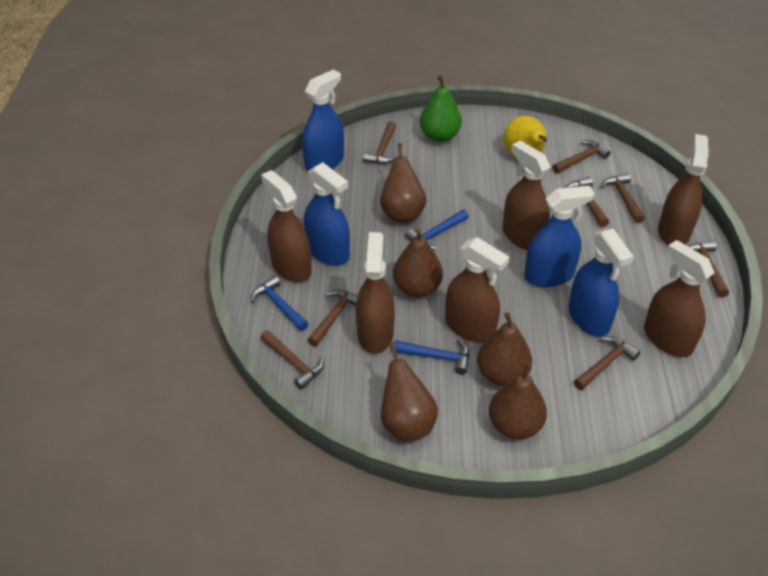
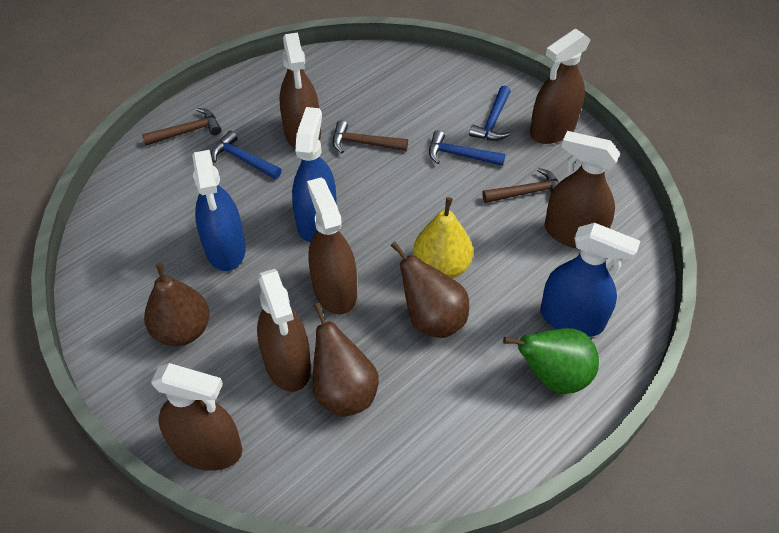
blue spray bottle: [302,69,344,171] [304,162,350,266] [524,186,595,287] [568,229,634,337] = 4 -> [192,150,246,271] [292,107,337,242] [540,223,640,337] = 3
brown hammer: [260,330,324,389] [308,289,358,347] [363,121,396,164] [552,140,611,174] [565,177,609,227] [574,336,640,390] [600,173,645,223] [688,241,729,298] = 8 -> [142,108,221,146] [333,120,408,153] [482,168,559,203] = 3
brown pear: [380,143,427,222] [381,342,438,441] [393,229,443,297] [477,312,532,386] [489,363,547,439] = 5 -> [144,263,210,346] [312,303,379,417] [391,241,469,338] = 3

